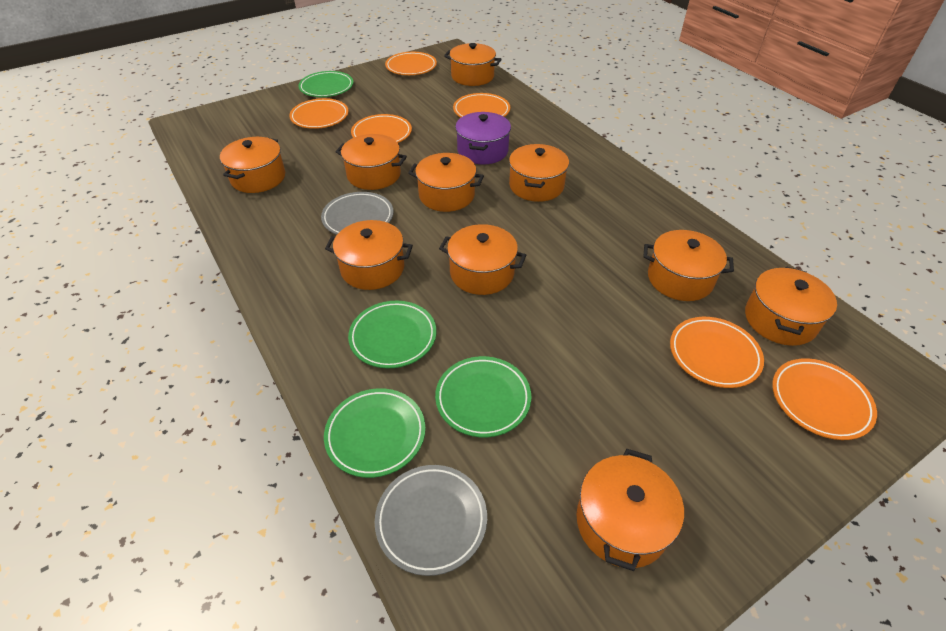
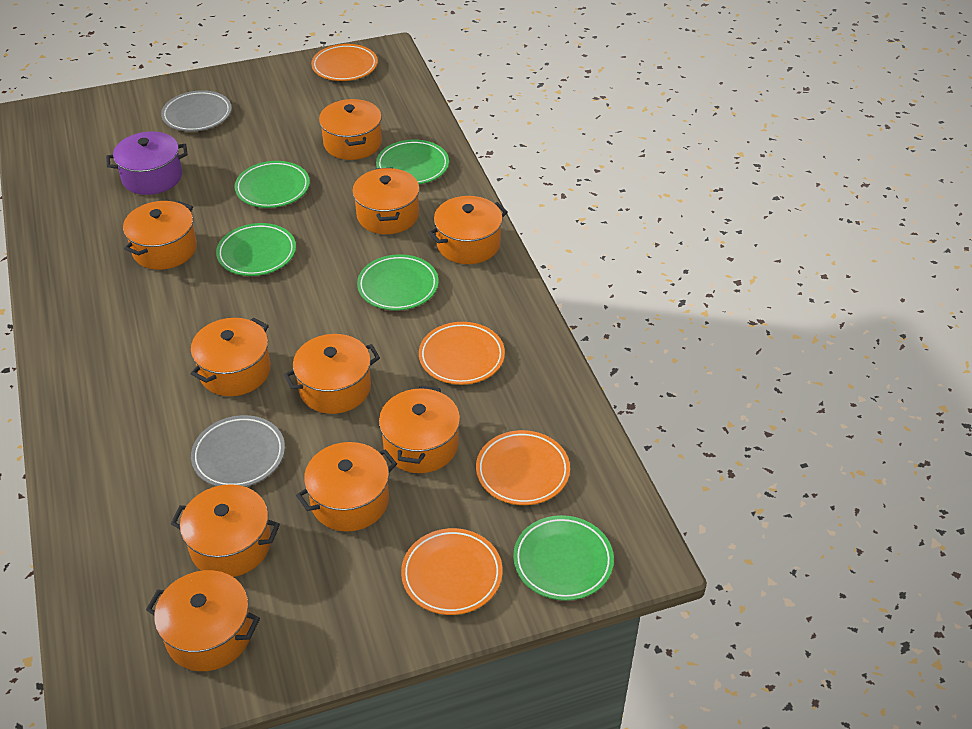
green plate: [298,71,353,97] [324,388,426,478] [348,301,436,368] [435,356,531,437] = 4 -> [216,223,296,276] [235,161,310,208] [357,254,438,311] [376,140,449,184] [513,515,614,601] = 5
orange plate: [289,98,349,129] [351,114,412,143] [385,52,437,75] [453,93,510,117] [670,317,764,388] [772,358,877,440] = 6 -> [311,44,378,81] [401,528,503,615] [419,322,505,385] [476,430,570,505] = 4

